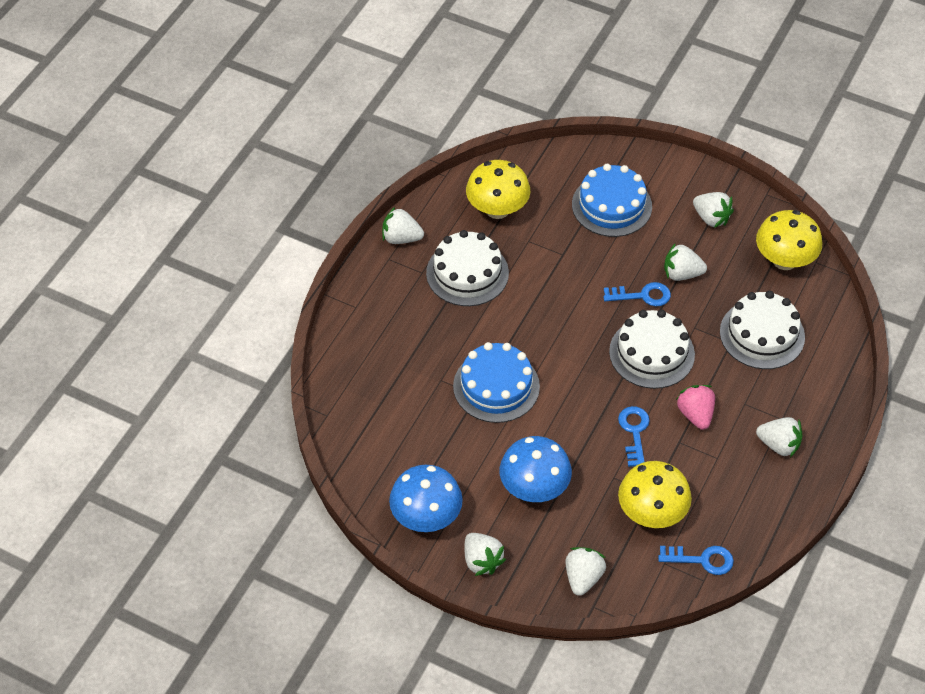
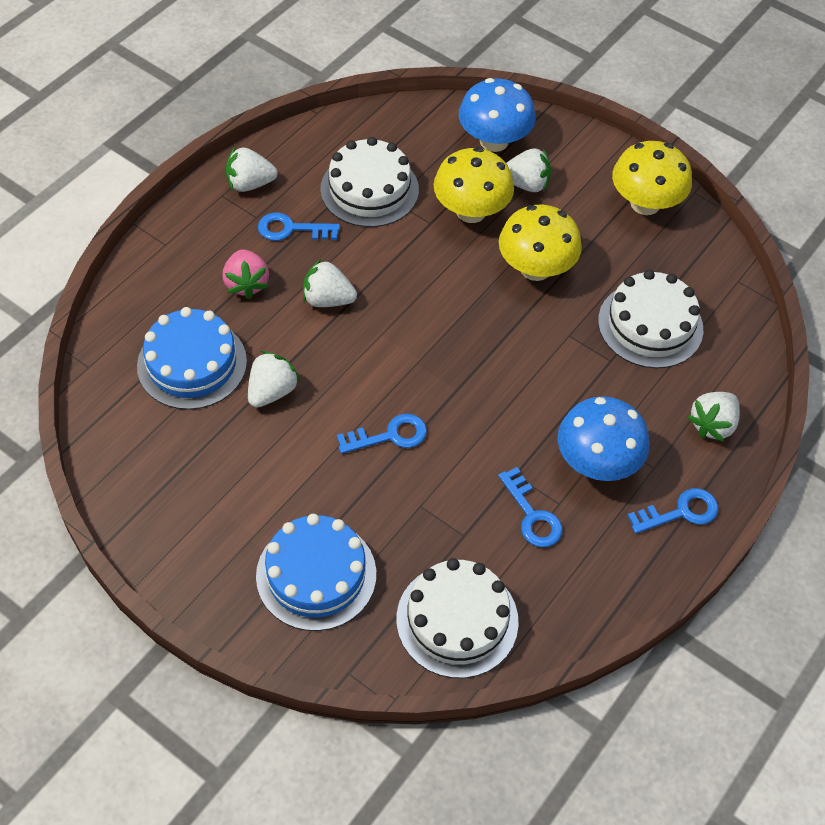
blue key: [603,282,671,306] [618,406,650,467] [658,546,734,575] = 3 -> [258,213,340,241] [337,414,427,454] [498,467,563,547] [627,488,718,534] = 4
white strawberry: [382,207,424,244] [465,533,506,576] [566,547,606,596] [664,243,707,281] [693,192,734,228] [756,417,802,457] = 6 -> [226,147,278,192] [248,351,300,408] [303,259,357,307] [506,148,551,192] [687,392,740,442] = 5

